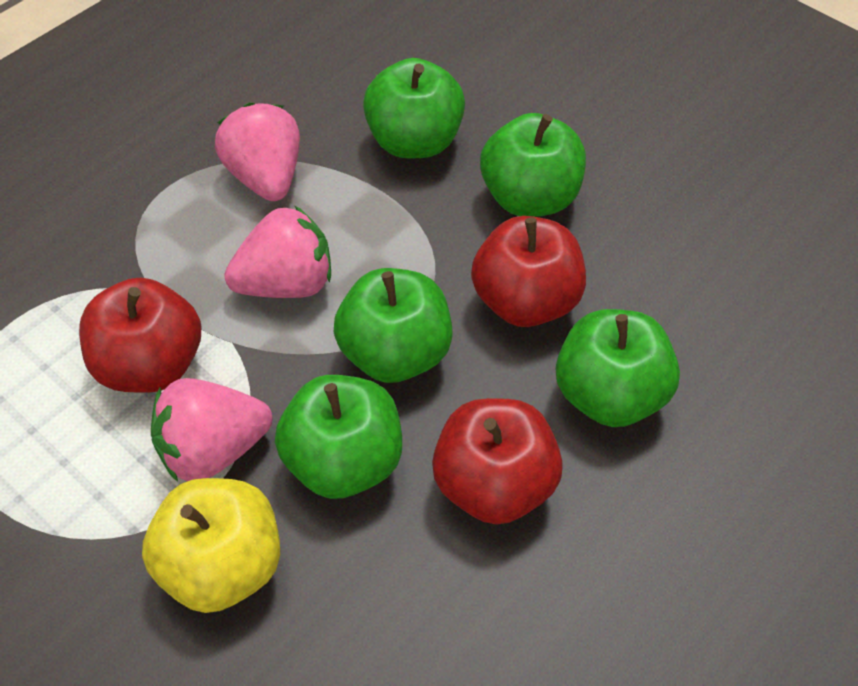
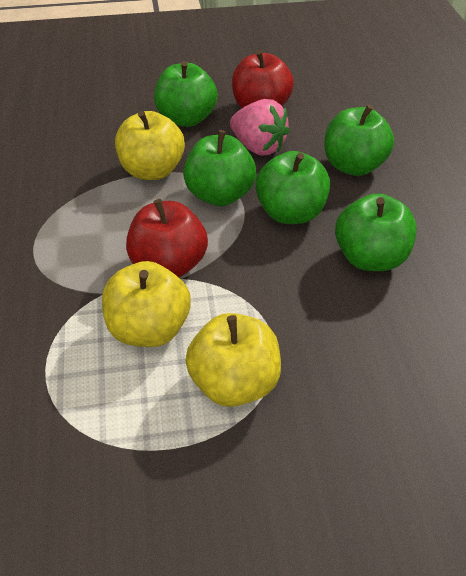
pink strawberry: [151,378,272,482] [215,103,300,201] [224,205,331,298] = 3 -> [230,99,290,155] = 1
red apple: [79,278,201,393] [432,398,563,525] [471,216,586,327] = 3 -> [126,199,208,277] [232,50,294,108] = 2
yellow apple: [142,478,280,613] = 1 -> [102,261,191,347] [115,111,185,180] [185,313,281,407] = 3

